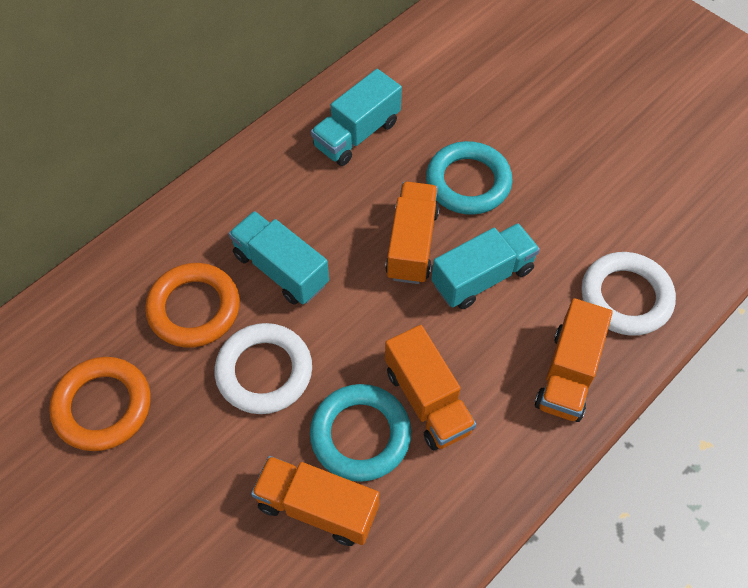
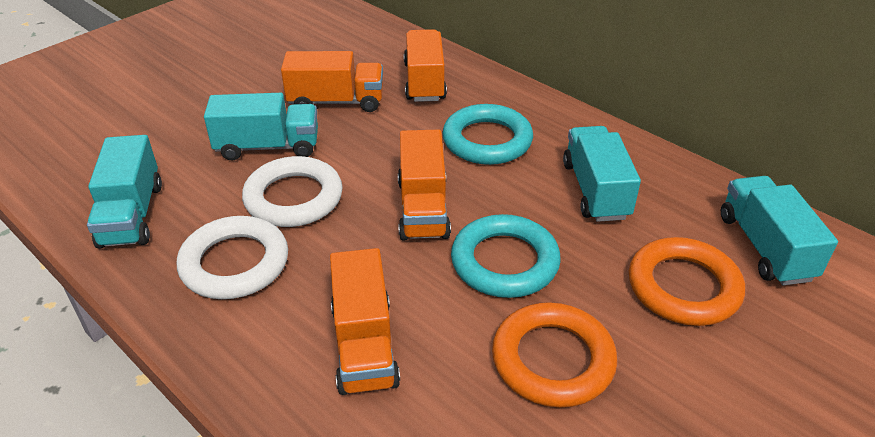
turquoise truck: [229,211,329,304] [311,69,402,166] [431,223,540,309] = 3 -> [87,135,162,249] [204,93,318,161] [563,126,641,222] [721,176,838,285] = 4

